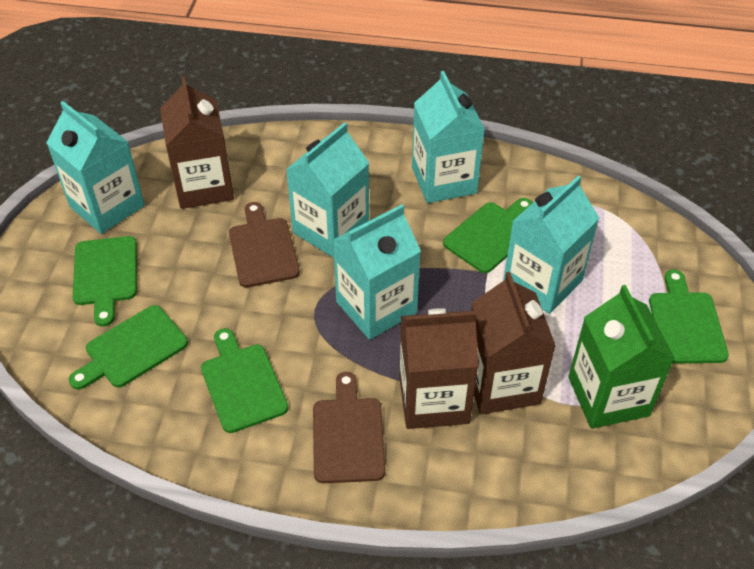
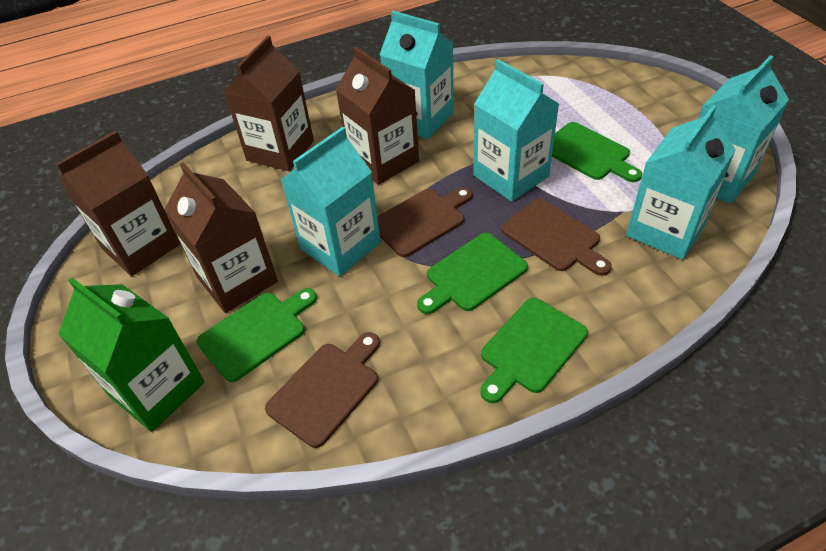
brown carton: [160,76,234,209] [399,308,479,429] [471,272,556,414] = 3 -> [56,131,180,276] [164,162,278,313] [223,35,314,171] [336,46,419,185] = 4
brown cutting board: [229,202,300,288] [313,372,385,483] = 2 -> [265,332,380,448] [377,187,473,257] [501,199,612,276] = 3
green cutting board: [69,305,188,390] [73,236,137,327] [201,328,288,433] [443,198,533,273] [649,269,729,364] = 5 -> [197,288,317,382] [417,233,528,314] [480,298,588,403] [552,122,642,182] = 4

